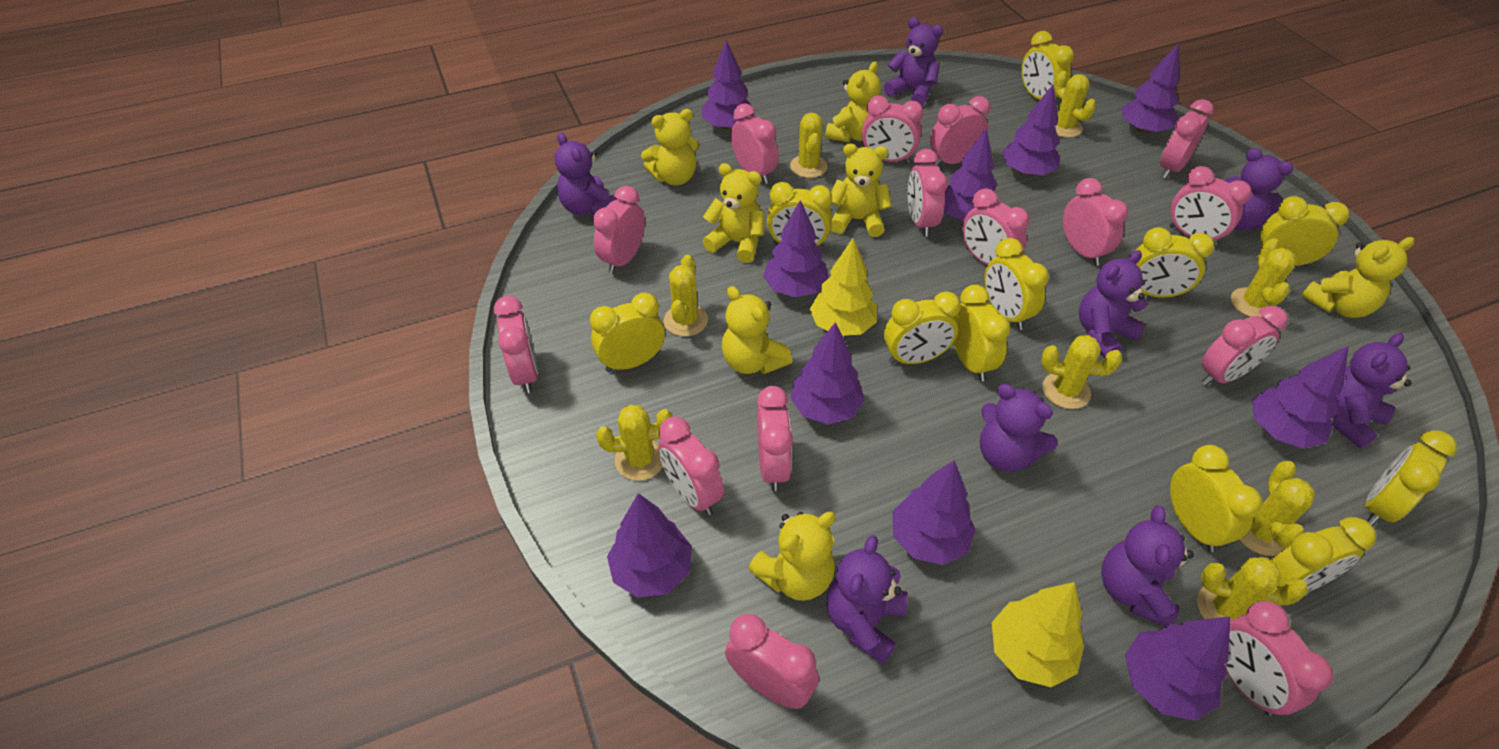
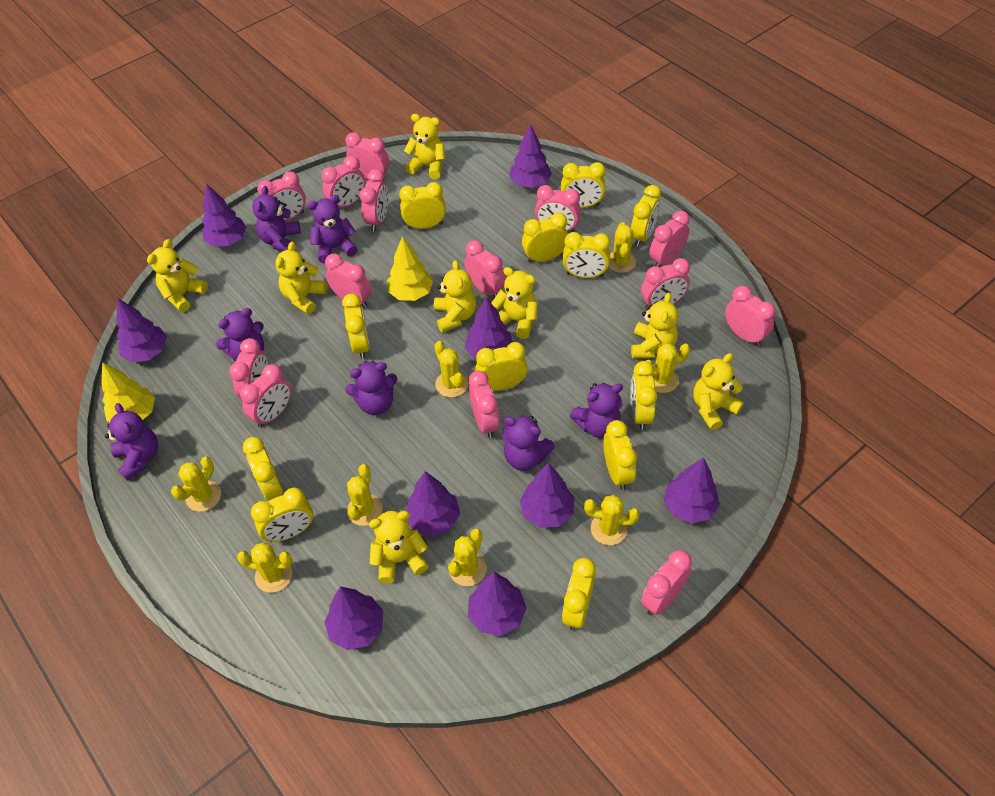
pink clock: [494,296,538,393] [593,186,645,274] [658,417,724,515] [725,614,819,709] [731,103,779,184] [757,386,793,491] [862,95,923,164] [908,149,948,237] [930,96,990,166] [962,189,1030,265] [1063,178,1128,266] [1160,99,1214,178] [1169,166,1252,246] [1202,306,1288,386] [1224,601,1333,716] = 15 -> [229,338,268,398] [240,364,291,427] [257,172,306,221] [322,156,366,208] [325,254,371,308] [346,132,389,181] [360,169,388,231] [464,240,505,297] [469,371,500,438] [535,185,581,232] [641,258,690,310] [641,550,692,615] [649,211,690,267] [725,286,775,346] = 14
purple teddy bear: [555,132,617,216] [826,535,907,664] [884,17,943,106] [980,384,1058,472] [1079,250,1147,358] [1101,505,1194,627] [1224,148,1293,230] [1332,333,1411,448] = 8 -> [105,403,158,481] [216,308,264,361] [252,186,301,251] [307,195,357,264] [345,361,397,415] [502,415,555,471] [570,383,623,438] = 7
purple tree: [607,493,692,598] [702,40,754,130] [763,200,829,297] [790,322,865,424] [892,460,976,565] [944,128,997,221] [1002,85,1060,176] [1121,43,1180,134] [1125,616,1230,721] [1252,346,1349,449] = 10 -> [116,298,167,363] [202,183,246,247] [324,586,383,650] [406,471,460,537] [465,297,513,359] [468,572,527,636] [510,124,552,188] [520,463,575,528] [664,457,720,524] = 9
yellow clock: [590,293,665,372] [767,182,832,249] [884,291,961,364] [953,285,1010,381] [984,238,1049,330] [1021,31,1074,100] [1135,227,1214,298] [1170,445,1263,552] [1256,196,1349,267] [1270,517,1376,592] [1365,430,1457,526] = 11 -> [243,437,283,500] [251,488,313,542] [342,294,370,359] [399,182,446,229] [475,342,528,391] [522,213,568,263] [561,162,606,208] [562,558,596,631] [563,232,610,278] [603,420,637,490] [631,185,661,247] [631,361,657,430] = 12
yellow teddy bear: [641,109,699,186] [702,163,764,263] [722,286,793,374] [748,512,835,601] [825,62,881,143] [831,144,892,237] [1301,237,1414,318] = 7 -> [147,239,208,312] [275,241,327,314] [369,511,429,584] [404,114,445,179] [434,260,476,333] [491,267,537,339] [631,293,678,359] [693,353,744,430] = 8

